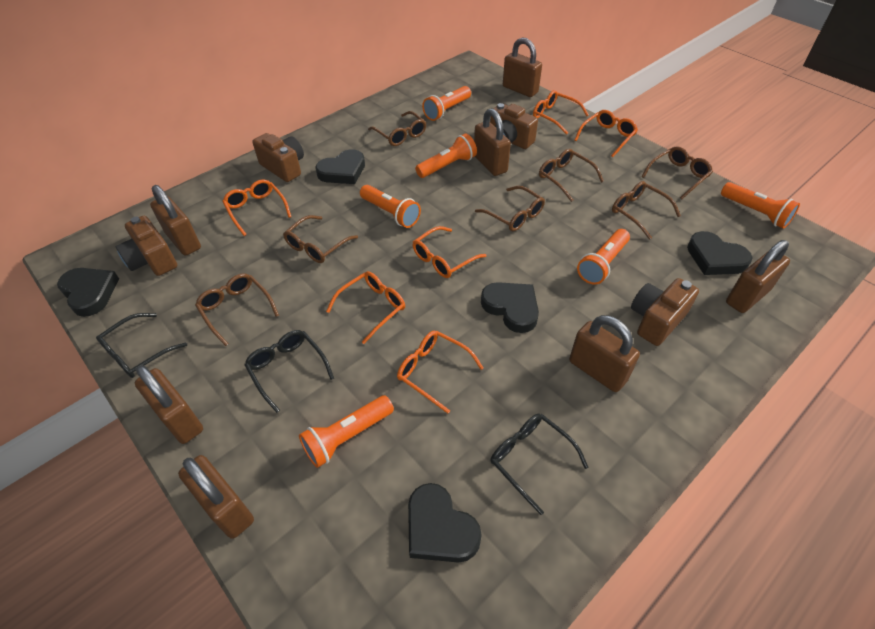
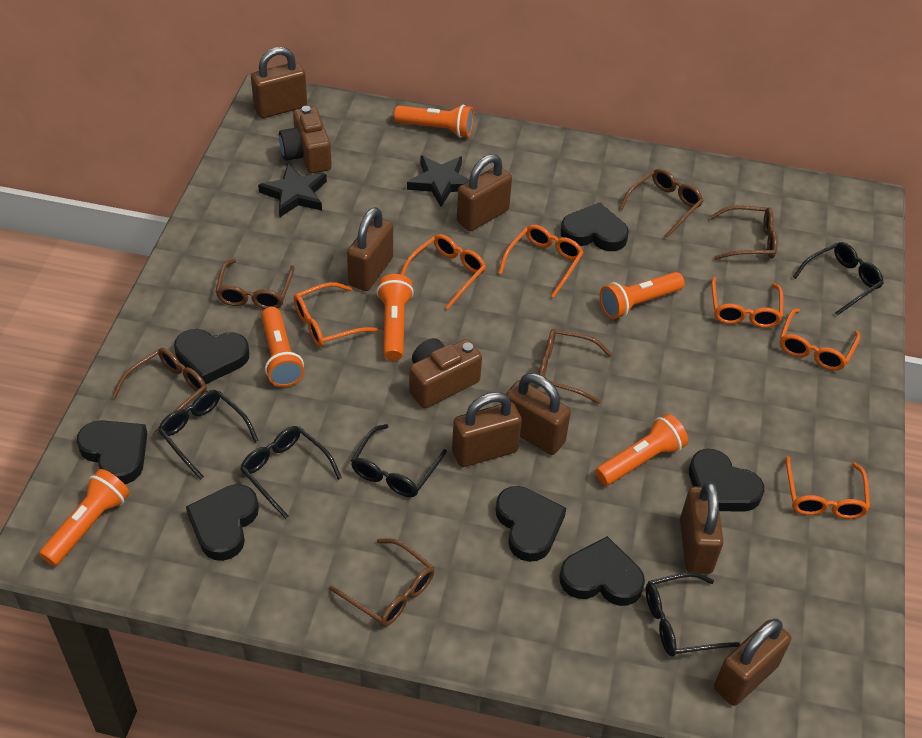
black glasses: [96,313,187,378] [244,330,334,413] [490,413,589,515] = 3 -> [158,390,259,480] [240,426,342,519] [351,424,447,497] [646,572,740,657] [793,242,884,316] = 5
black heart: [57,268,119,317] [315,149,365,184] [408,483,482,563] [481,282,539,333] [687,231,753,275] = 5 -> [77,420,147,484] [174,329,249,384] [186,484,259,561] [496,486,566,562] [560,536,645,606] [561,203,629,251] [689,449,764,511] = 7
black star: none = 0 -> [258,164,327,217] [407,156,469,207] = 2
brown camera: [116,216,177,276] [253,133,304,182] [490,103,538,149] [631,278,699,346] = 4 -> [279,106,332,173] [409,338,482,408] = 2
brown glasses: [195,273,279,346] [283,215,358,263] [368,111,426,146] [475,186,545,231] [539,149,604,202] [612,181,681,239] [641,146,713,199] = 7 -> [112,348,207,434] [215,259,295,309] [329,538,434,627] [538,329,612,404] [619,169,703,238] [709,205,777,260] = 6

